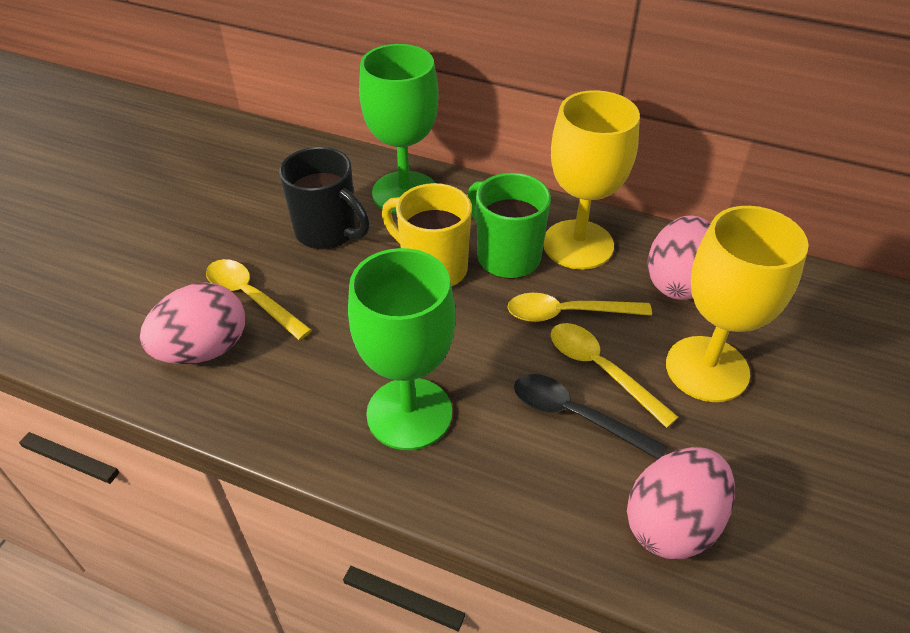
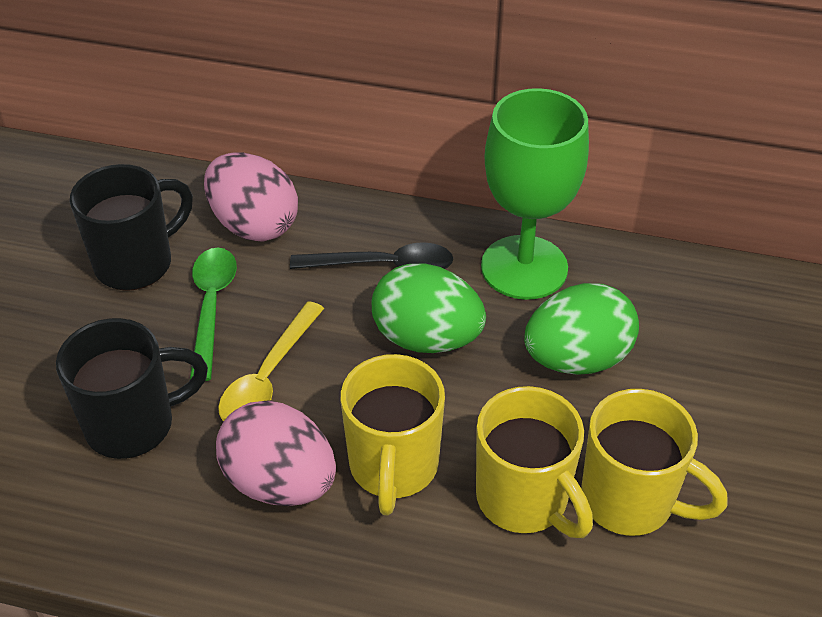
black mug: [279,147,370,249] = 1 -> [56,318,208,459] [70,164,193,291] = 2
green egg: none = 0 -> [372,264,486,353] [524,283,639,375] = 2
green goblet: [348,248,456,450] [359,44,439,214] = 2 -> [481,88,589,300] = 1
green mug: [467,173,551,279] = 1 -> none = 0
green spoon: none = 0 -> [190,247,237,381] = 1
pink egg: [140,282,245,364] [627,447,735,559] [648,215,711,300] = 3 -> [204,153,298,242] [216,400,336,506] = 2
yellow goblet: [543,90,640,270] [666,206,809,402] = 2 -> none = 0
yellow mug: [382,183,472,287] = 1 -> [341,354,445,515] [476,386,593,538] [581,389,728,536] = 3
yellow spoon: [206,259,312,340] [507,293,652,322] [551,323,678,428] = 3 -> [218,301,324,421] = 1

